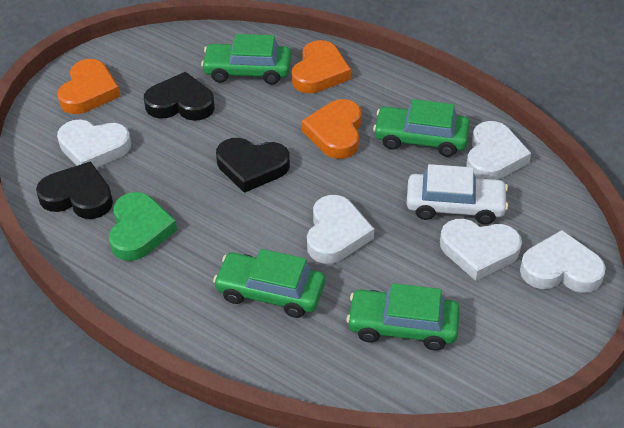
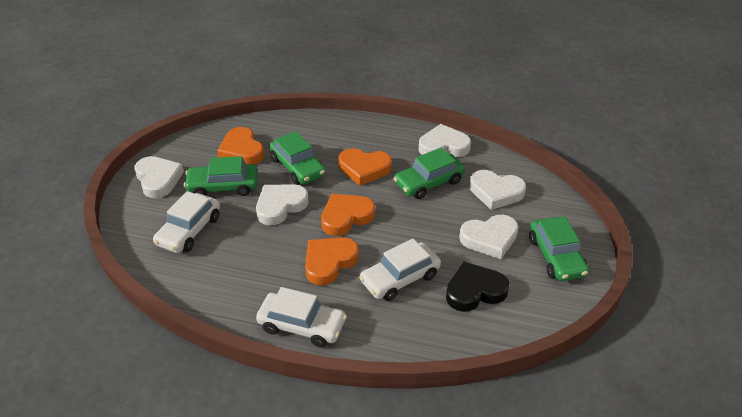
black heart: [36,161,113,219] [144,72,215,121] [216,138,290,193] = 3 -> [446,262,509,312] = 1
green heart: [109,192,177,261] = 1 -> none = 0
orange heart: [57,59,120,114] [291,40,351,93] [301,99,362,159] = 3 -> [217,127,264,164] [305,237,359,285] [321,194,375,236] [339,148,392,186] = 4
white car: [406,164,508,225] = 1 -> [153,191,220,253] [256,287,347,348] [359,239,441,301] = 3

